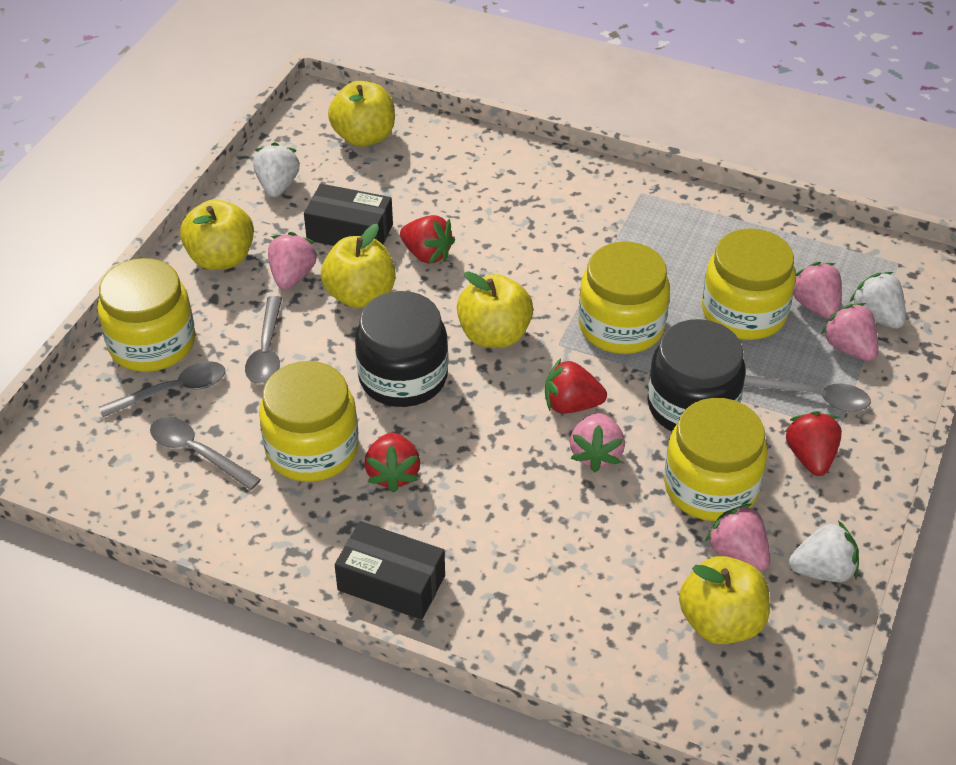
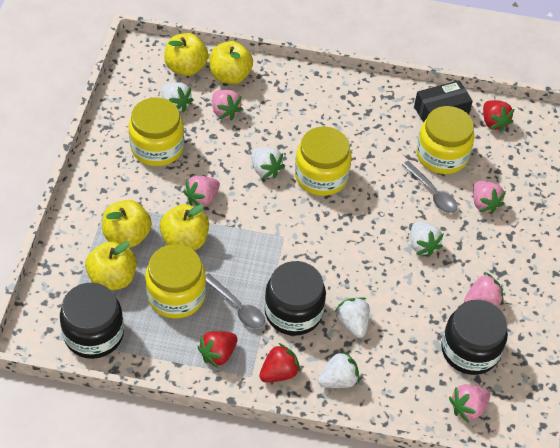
black box: [304,184,393,246] [335,521,445,620] = 2 -> [414,80,473,123] = 1
black jar: [355,291,448,407] [647,319,746,431] = 2 -> [60,282,124,359] [264,261,326,336] [441,299,508,375] = 3
grey spoon: [99,361,226,417] [150,417,261,490] [245,296,282,384] [744,375,871,411] = 4 -> [205,273,265,329] [402,161,458,213] = 2
red strawberry: [364,432,420,493] [400,215,455,264] [545,358,607,414] [785,411,842,476] = 4 -> [197,331,237,368] [260,343,301,382] [483,100,514,132] = 3
white strawberry: [253,142,300,197] [789,521,859,582] [849,272,906,329] = 3 -> [161,82,194,112] [251,148,285,179] [318,350,360,388] [335,298,370,338] [410,222,444,257] = 5
yellow jar: [97,258,195,372] [259,361,359,482] [578,242,670,354] [664,398,767,521] [702,228,796,340] = 5 -> [129,97,184,166] [145,244,206,319] [295,126,352,196] [416,106,474,174] = 4

